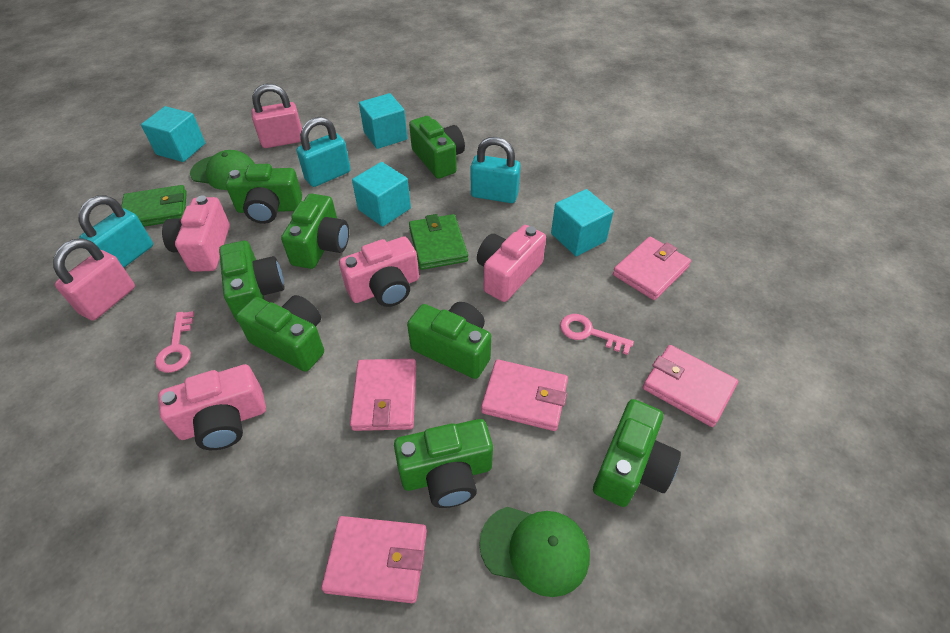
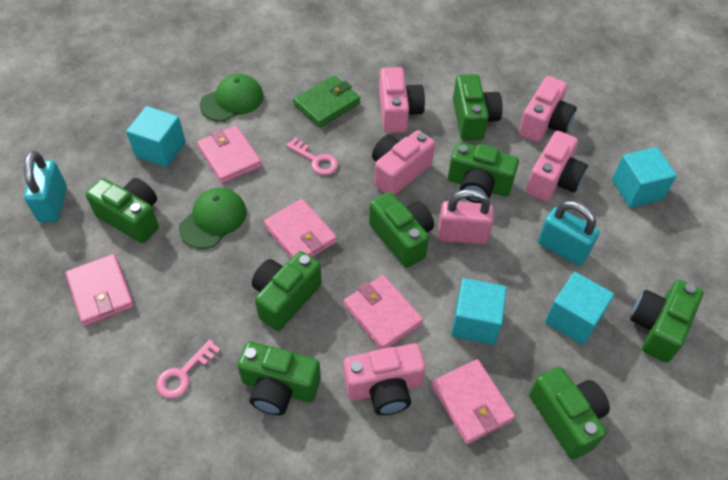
green wallet: [121,185,187,227] [409,214,468,270] = 2 -> [293,75,360,127] = 1
pink camera: [158,364,266,450] [162,195,230,272] [339,236,419,307] [477,225,546,302] = 4 -> [344,343,425,415] [372,130,435,195] [379,67,425,133] [519,76,577,142] [526,131,588,201] = 5
pink padlock: [53,238,135,320] [251,84,302,148] = 2 -> [438,189,494,244] = 1
turquoise padlock: [78,195,153,268] [297,117,351,187] [471,137,521,203] = 3 -> [24,151,67,222] [538,201,600,266] = 2

